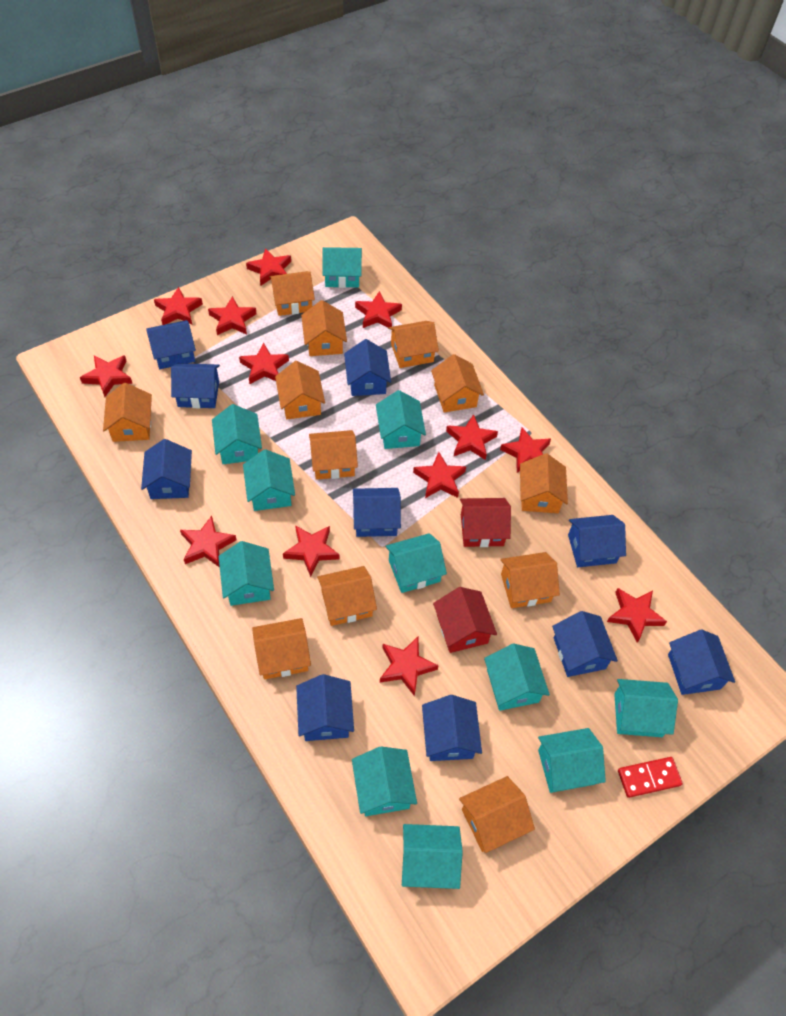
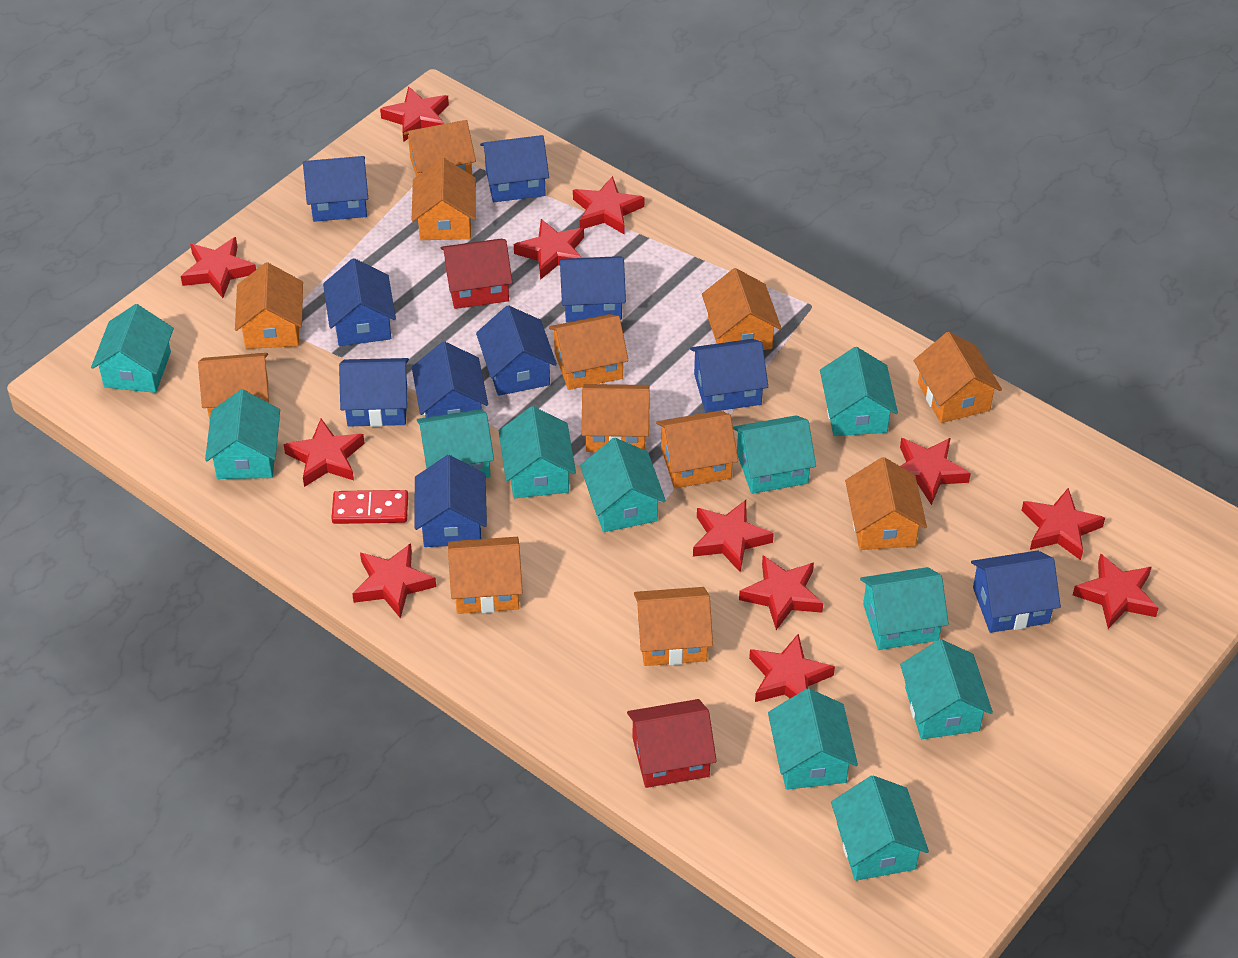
red star: [80,355,133,397] [154,287,203,325] [180,516,237,568] [208,296,257,335] [239,343,289,384] [246,248,291,286] [283,525,340,577] [355,291,402,328] [380,637,439,696] [413,452,466,498] [446,414,498,460] [500,427,551,473] [607,588,667,643] = 13 -> [181,237,256,298] [284,419,365,487] [352,543,436,619] [380,86,449,142] [514,219,584,280] [573,176,644,234] [693,500,774,572] [739,555,823,630] [749,634,835,702] [900,438,971,505] [1021,488,1105,560] [1073,553,1159,629] = 12

